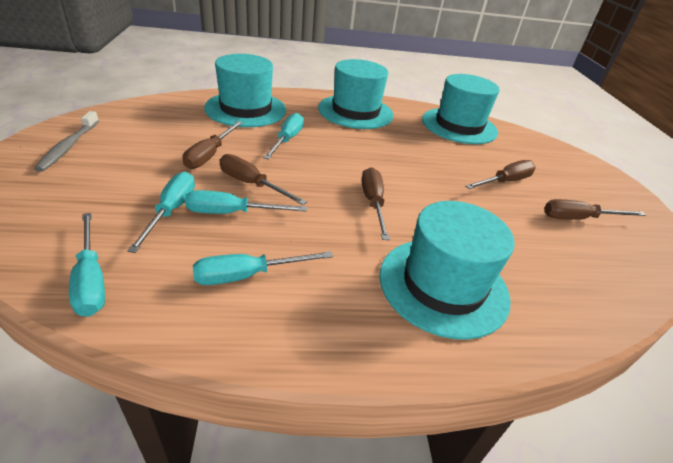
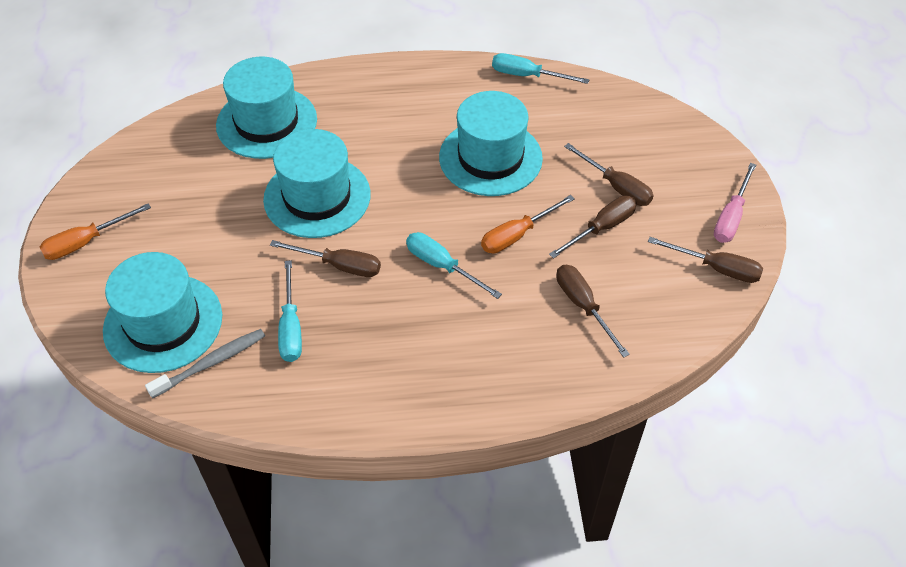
orange screwdriver: none = 0 -> [40,203,151,260] [481,195,574,253] = 2
pink screwdriver: none = 0 -> [714,163,756,243] = 1
turquoise screwdriver: [69,213,105,317] [127,172,195,253] [185,190,307,214] [193,251,333,285] [263,113,304,160] = 5 -> [278,260,302,362] [406,232,502,299] [492,53,589,84] = 3

